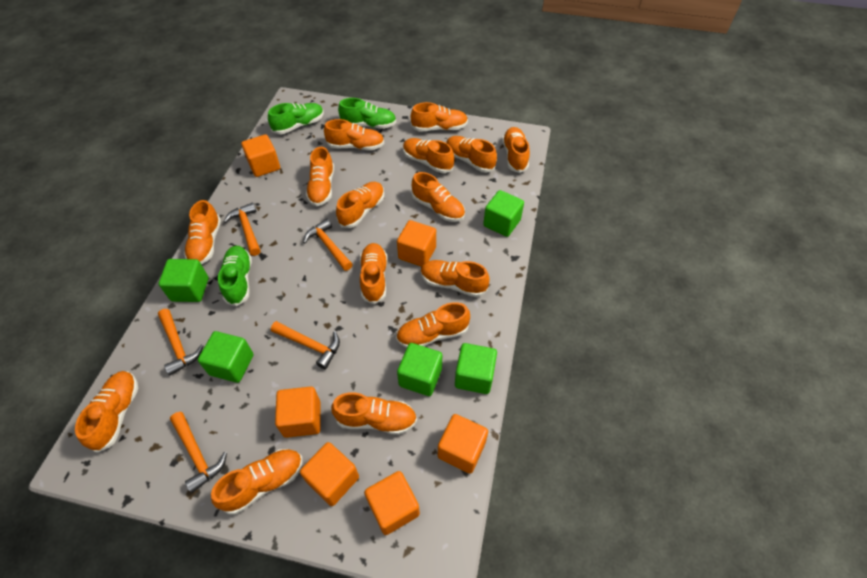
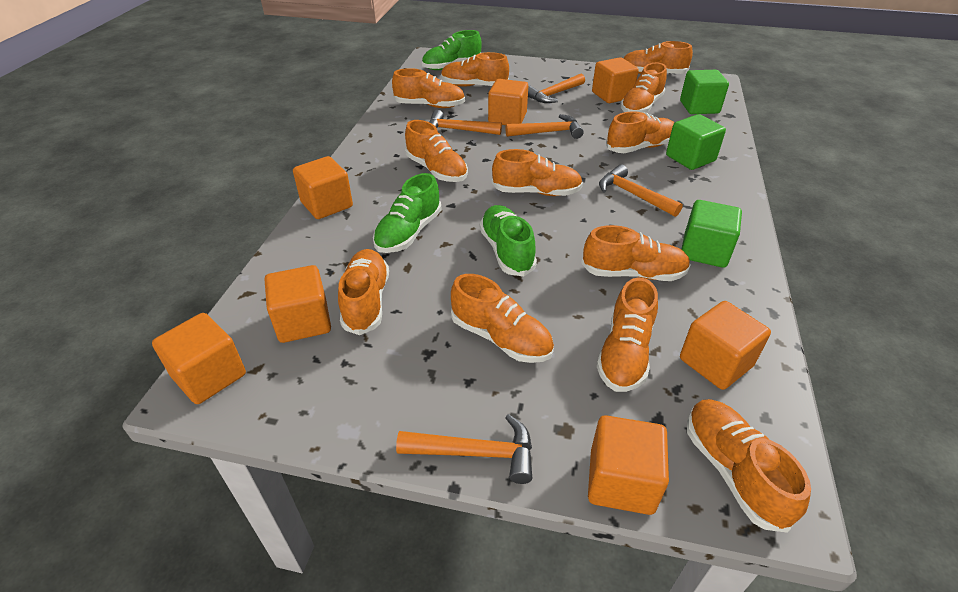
green cube: [158,259,208,302] [198,331,254,383] [397,343,442,396] [455,343,497,394] [483,190,524,237] = 5 -> [666,114,726,170] [680,70,729,114] [681,200,742,268] = 3
orange cube: [241,134,280,177] [275,387,321,438] [300,442,359,506] [364,471,420,535] [397,220,436,267] [438,414,488,474] = 6 -> [152,313,246,404] [265,265,331,343] [293,156,353,219] [488,79,528,125] [588,415,669,515] [592,57,639,103] [680,301,771,390] = 7
orange shoe: [75,371,138,453] [184,200,221,265] [211,449,303,514] [306,147,334,206] [324,119,384,150] [331,392,417,435] [336,182,384,228] [360,243,388,304] [396,302,470,348] [403,138,454,173] [411,102,468,132] [412,172,465,222] [421,260,490,297] [446,136,497,173] [502,127,530,173] = 15 -> [338,249,389,335] [392,68,465,108] [405,120,468,182] [441,52,509,87] [451,274,554,363] [492,149,583,196] [581,225,691,281] [597,277,658,392] [606,111,674,153] [621,63,667,113] [623,41,693,74] [687,399,811,533] = 12

